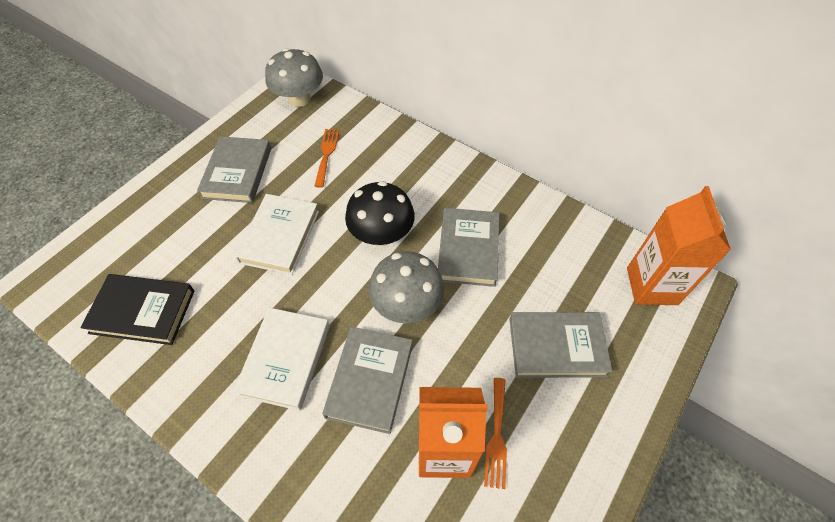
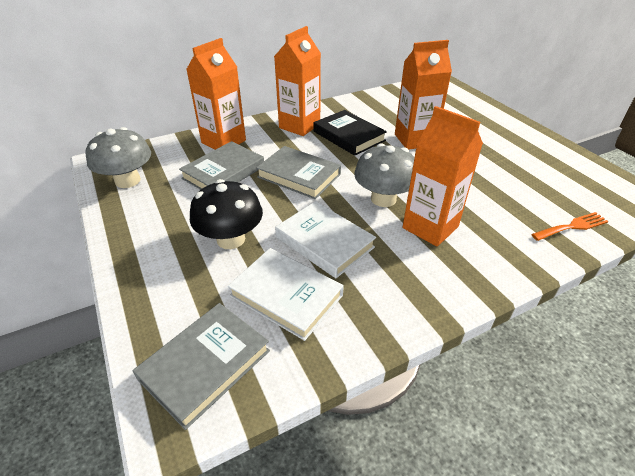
grey book: [197,136,271,203] [322,327,413,434] [438,208,499,287] [509,312,613,378] = 4 -> [133,303,270,430] [179,141,264,190] [256,146,341,199] = 3
orange carton: [418,387,488,478] [627,186,731,305] = 2 -> [186,38,246,150] [274,26,321,136] [395,40,452,150] [403,106,483,246] = 4
orange fork: [315,129,339,188] [484,378,507,489] = 2 -> [531,212,609,241] = 1

